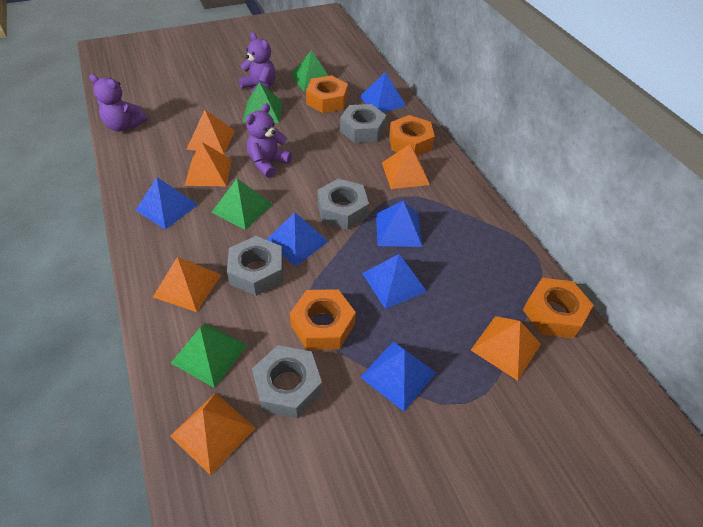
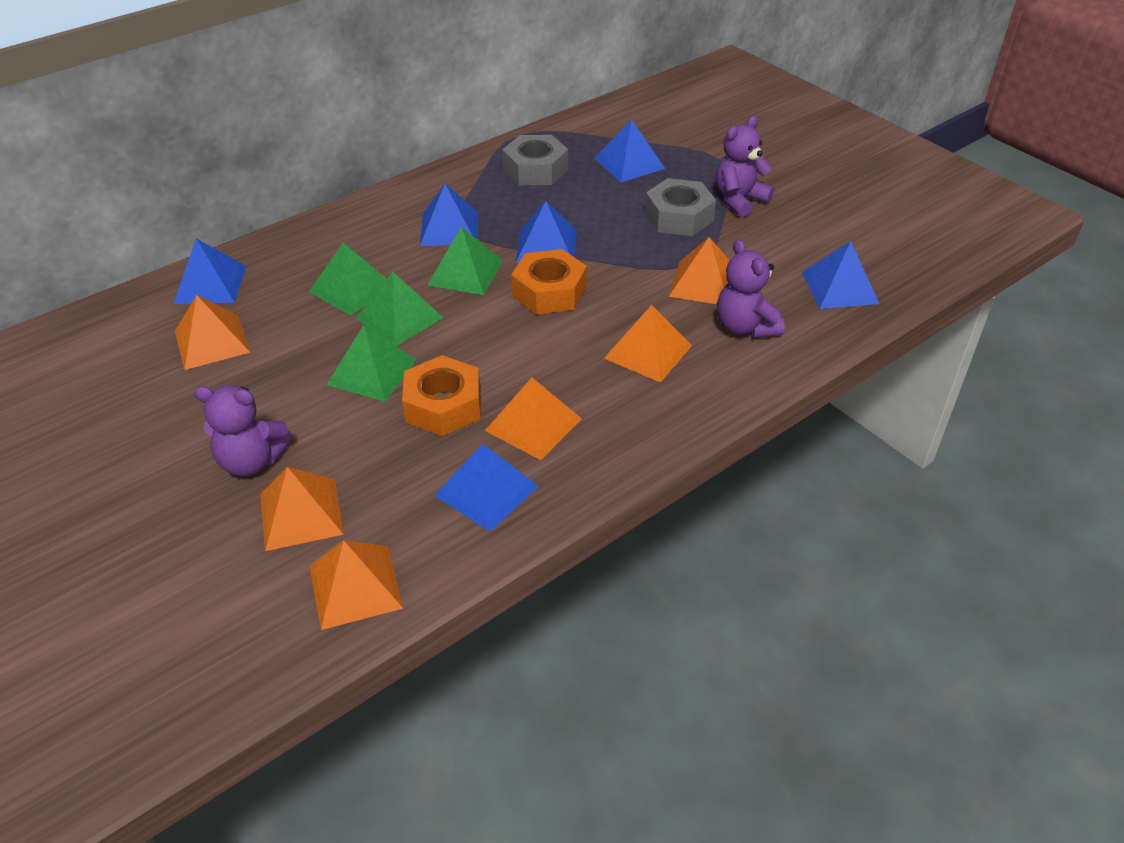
grey nut: [227,236,283,296] [252,345,322,419] [318,179,369,230] [340,104,386,143] = 4 -> [502,135,568,185] [645,178,716,236] = 2
orange nut: [290,289,356,350] [306,75,348,113] [389,115,435,156] [523,278,593,338] = 4 -> [402,355,481,436] [511,249,587,315] = 2

